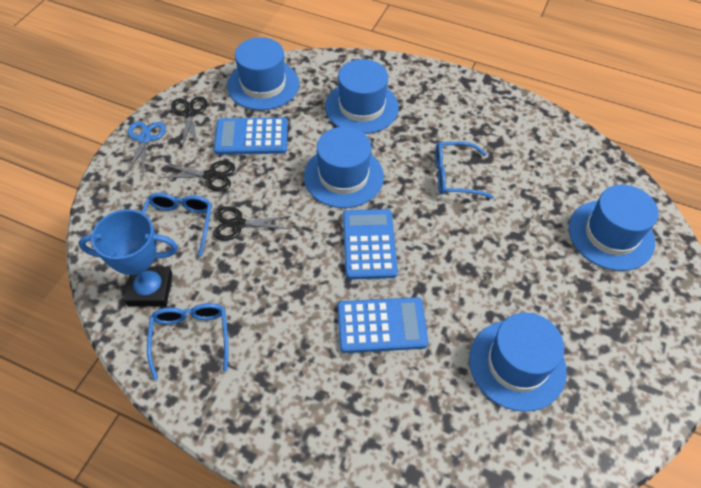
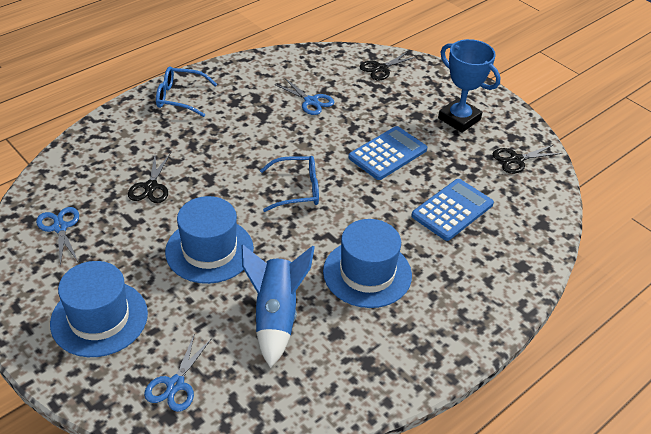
blue calculator: [214,118,288,155] [337,297,428,353] [343,209,398,280] = 3 -> [348,126,427,180] [411,179,494,241] = 2
blue glasses: [141,193,212,257] [147,303,229,380] [435,142,494,199] = 3 -> [156,66,217,117] [260,156,319,212] = 2
blue hat: [227,37,299,110] [304,127,384,208] [325,59,399,134] [469,313,567,412] [569,185,658,271] = 5 -> [50,261,148,357] [165,196,254,284] [323,219,412,308] = 3
blue rocket: none = 0 -> [242,245,315,368] = 1
blue scissors: [127,121,166,174] = 1 -> [36,207,79,266] [144,333,212,412] [275,78,334,115] = 3

